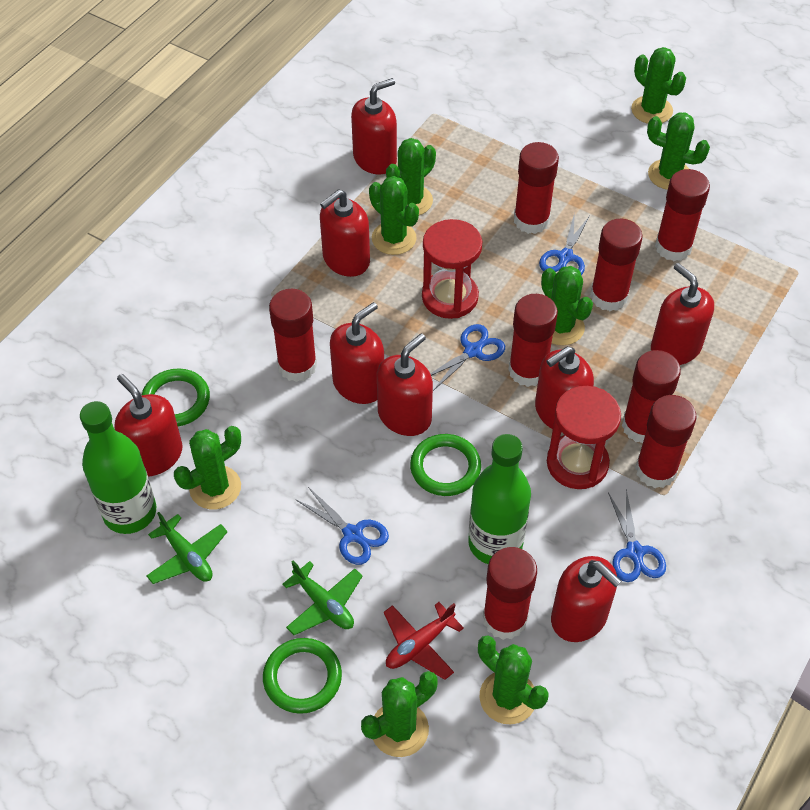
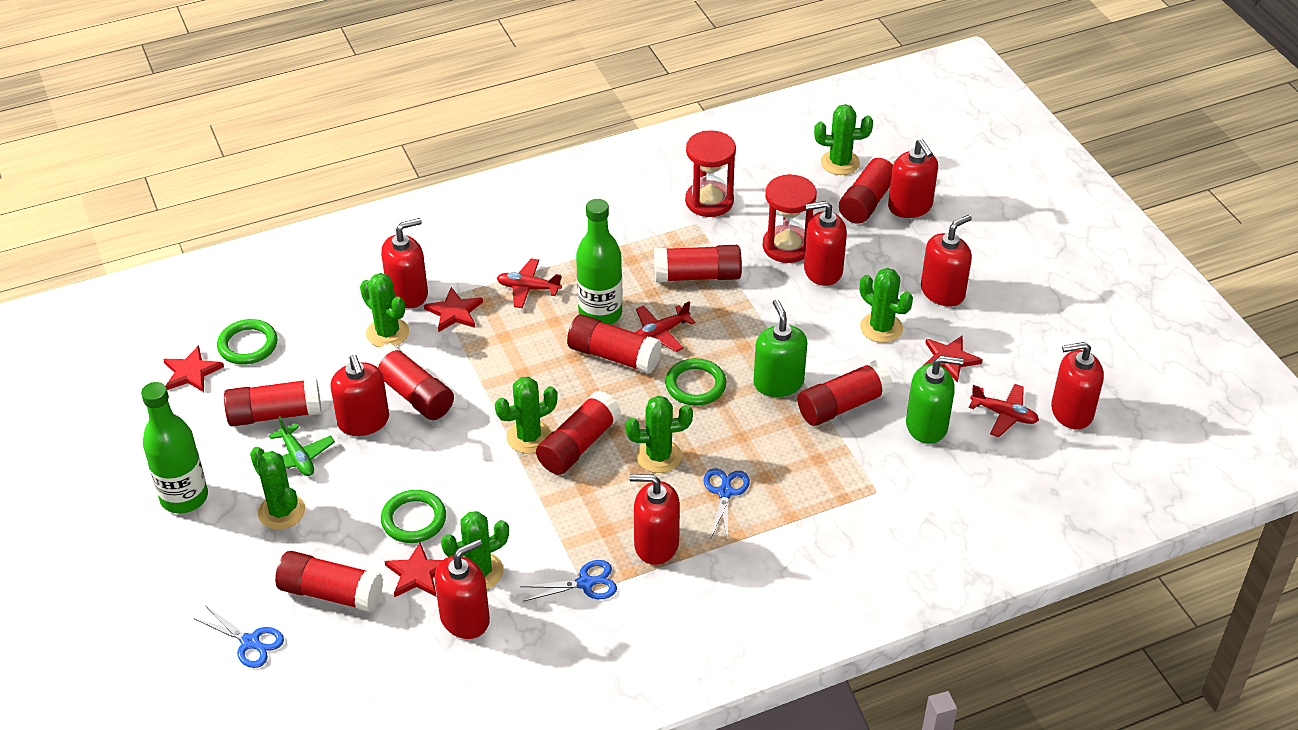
blue scissors: [295,487,389,565] [430,324,505,391] [539,213,590,275] [608,490,666,582] = 4 -> [194,606,284,668] [520,560,617,602] [703,468,750,541] = 3
green cactus: [174,426,241,510] [361,671,438,757] [369,176,419,255] [386,138,436,215] [478,635,549,725] [541,266,593,345] [631,47,686,124] [647,112,710,190] = 8 -> [250,447,305,530] [360,273,409,347] [441,511,509,589] [495,377,558,453] [625,396,693,473] [814,104,873,175] [860,268,913,343] = 7
green plane: [146,512,228,584] [282,561,363,635] = 2 -> [269,416,335,476] = 1
green soap dispenser: none = 0 -> [753,299,807,397] [906,356,963,444] = 2
red plane: [384,602,464,680] = 1 -> [497,259,562,308] [636,301,695,352] [969,384,1039,437] = 3
red star: none = 0 -> [163,345,224,392] [384,543,443,597] [424,287,483,332] [923,335,983,383] = 4

